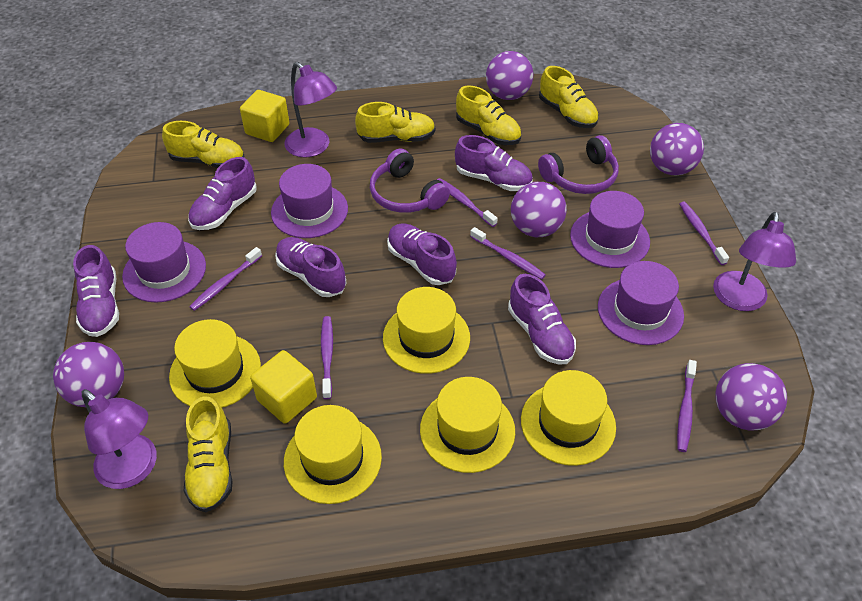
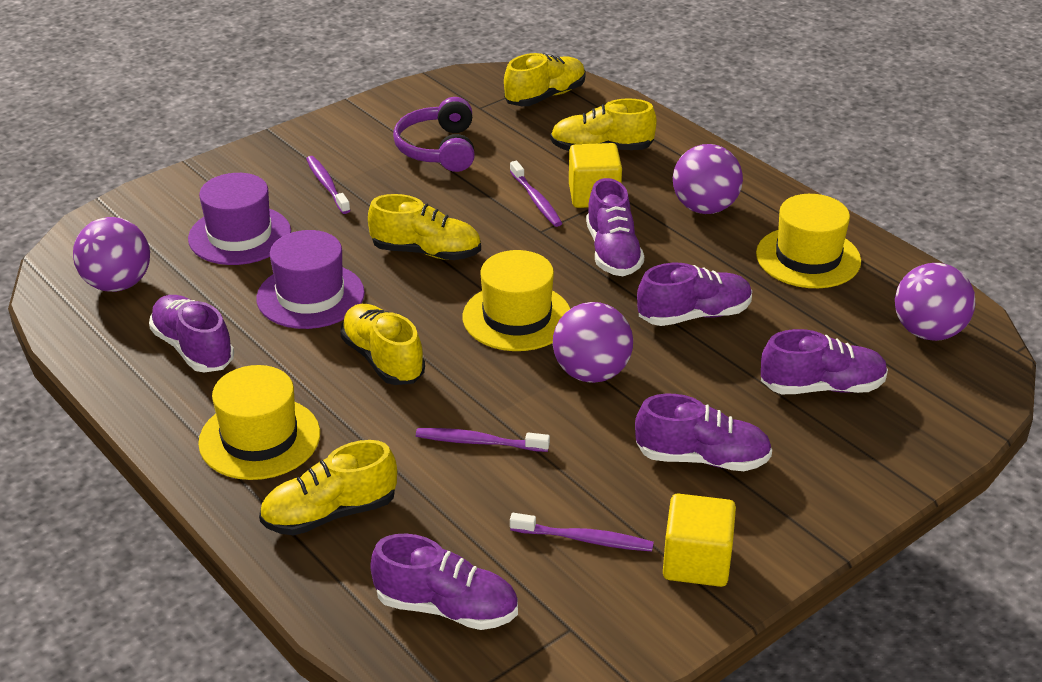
purple ball: [53,342,124,407] [486,51,533,100] [511,182,567,237] [650,123,704,175] [715,363,787,430] = 5 -> [73,217,150,292] [553,302,633,383] [673,144,743,214] [895,263,975,341] = 4
purple hat: [122,222,206,303] [271,164,348,238] [570,191,650,268] [598,261,684,345] = 4 -> [188,173,291,265] [256,230,365,329] = 2
purple headphones: [370,148,450,213] [538,135,619,194] = 2 -> [393,97,475,172] = 1
purple lamp: [82,389,157,489] [285,62,337,158] [713,212,796,311] = 3 -> none = 0
purple toothbrush: [189,247,262,311] [321,316,333,400] [437,178,498,227] [470,227,546,280] [677,360,697,452] [680,202,729,265] = 6 -> [306,156,351,214] [416,428,550,452] [510,161,562,227] [510,513,654,551] = 4
yellow hat: [169,319,261,408] [284,405,382,504] [383,287,470,374] [420,377,515,473] [521,370,616,466] = 5 -> [198,365,320,480] [463,250,570,351] [756,194,861,288] = 3

